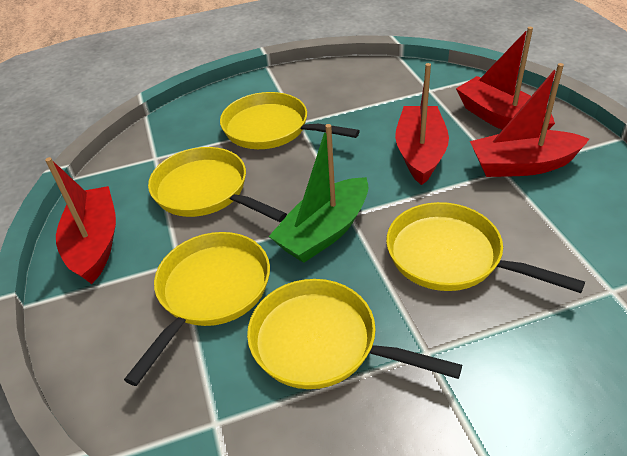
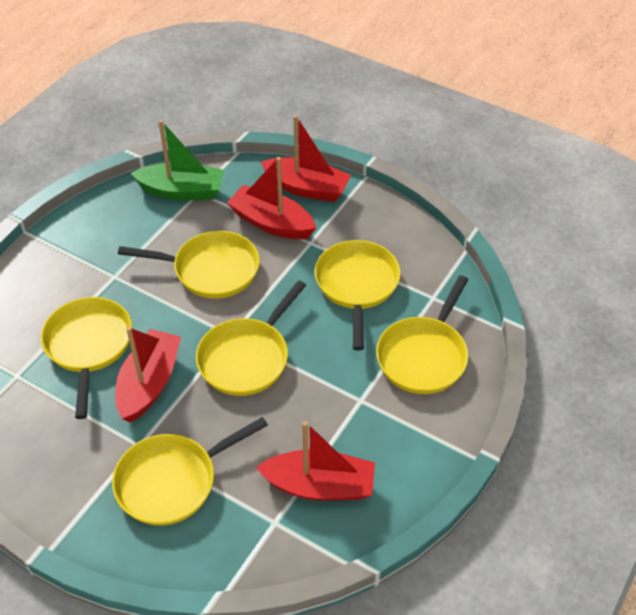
yellow pan: [124,232,270,386] [148,147,287,222] [220,92,360,149] [247,279,462,389] [386,202,585,293] = 5 -> [41,297,132,419] [112,417,268,526] [118,231,260,298] [196,280,306,396] [315,240,401,351] [376,275,469,394] = 6

